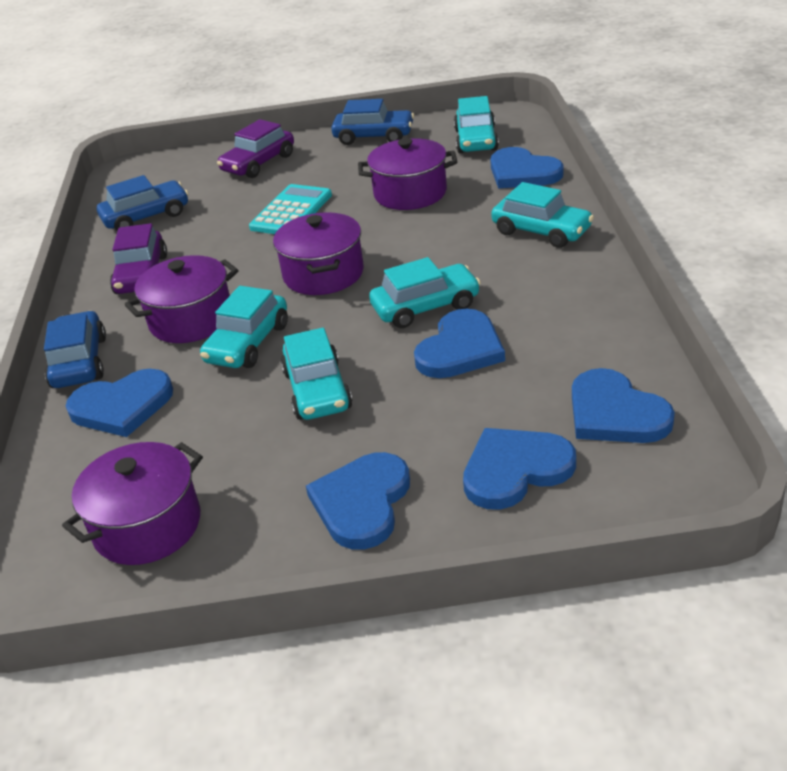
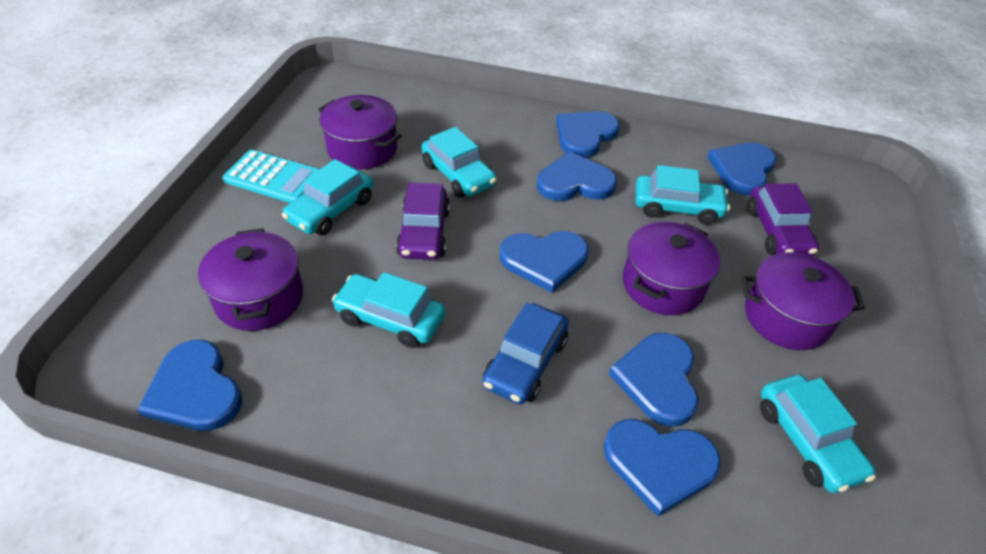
blue car: [44,311,106,388] [97,175,189,231] [331,99,414,145] = 3 -> [482,303,569,405] = 1
blue heart: [66,369,173,437] [306,452,410,550] [414,309,505,378] [463,428,576,510] [490,147,564,188] [572,368,675,443] = 6 -> [137,340,242,431] [500,231,589,293] [537,151,617,201] [556,111,620,158] [604,419,721,517] [609,333,699,427] [707,143,776,195] = 7

